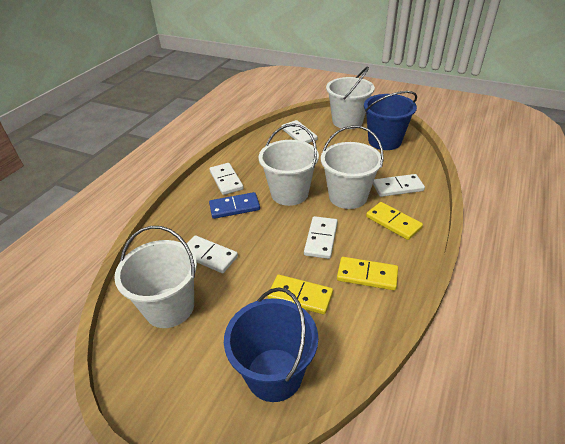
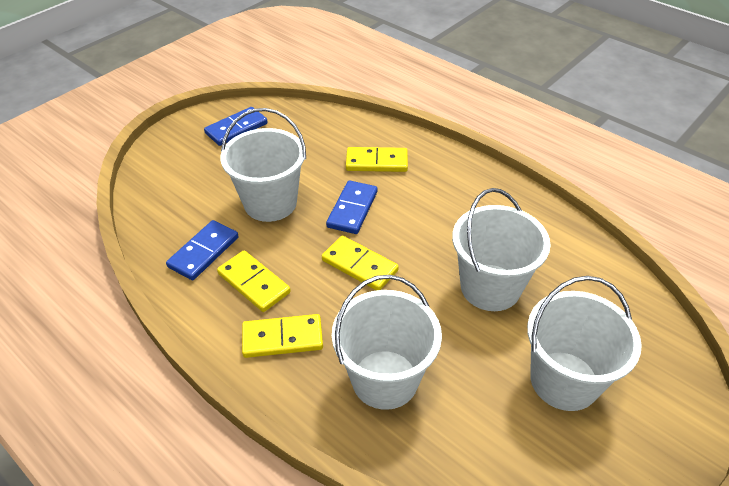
blue bucket: [224,287,318,402] [364,91,417,150] = 2 -> none = 0
blue domino: [209,192,260,219] = 1 -> [166,220,239,280] [204,107,268,146] [326,180,378,234] = 3
white domino: [187,235,238,273] [209,163,244,195] [281,120,318,143] [304,216,338,259] [373,174,425,197] = 5 -> none = 0
yellow domino: [268,274,333,315] [337,257,398,290] [366,202,423,240] = 3 -> [217,250,291,312] [242,314,323,358] [322,236,399,290] [346,147,408,172] = 4

